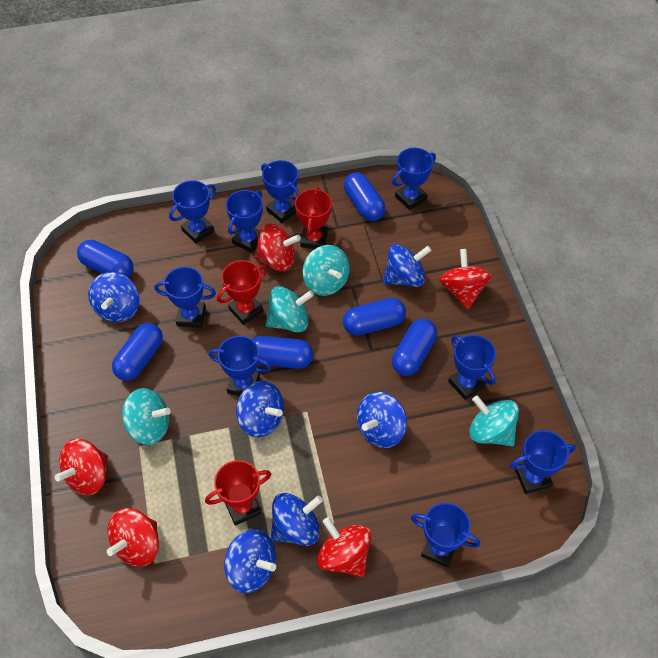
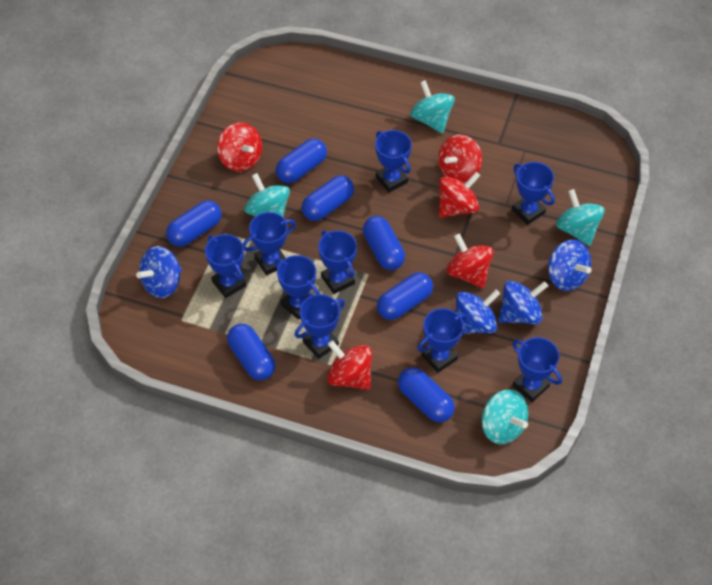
blue capsule: [77,240,134,278] [112,323,163,381] [252,336,313,369] [343,298,406,336] [344,172,386,221] [392,319,437,376] = 6 -> [166,200,222,247] [227,324,276,380] [276,138,327,183] [302,175,354,221] [363,216,405,270] [377,272,433,320] [398,367,455,422] = 7
blue spinning top: [88,272,140,322] [224,529,276,593] [236,381,284,438] [271,493,323,546] [357,392,407,448] [383,244,432,287] = 6 -> [136,246,182,298] [456,290,500,334] [499,281,548,324] [548,240,592,291] = 4
red trophy: [205,460,271,526] [217,260,267,325] [295,187,332,249] = 3 -> none = 0

